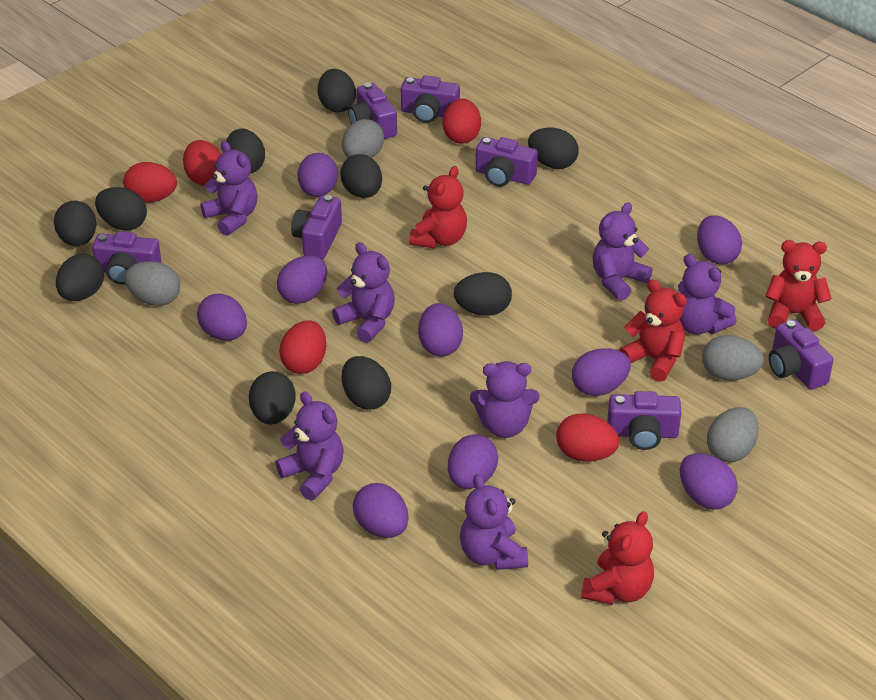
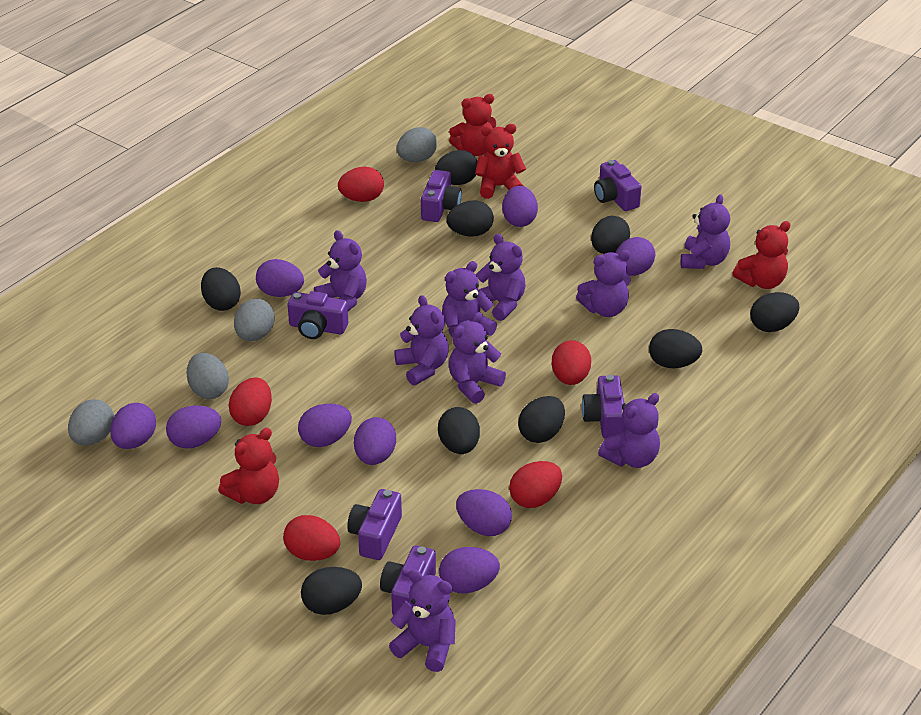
black egg: [54,201,97,246] [56,254,104,301] [95,187,147,231] [226,129,265,174] [249,371,296,425] [318,69,356,112] [340,154,382,198] [342,356,391,410] [454,272,512,316] [528,128,578,169] = 10 -> [201,267,241,311] [301,567,362,615] [435,150,477,185] [438,407,480,454] [446,200,494,237] [518,396,565,443] [591,216,630,254] [649,329,702,368] [750,292,799,332] = 9
purple camera: [92,231,162,284] [291,195,342,259] [348,83,397,139] [401,75,460,123] [476,137,538,187] [607,391,681,450] [769,319,834,390] = 7 -> [288,291,348,339] [347,489,402,560] [380,545,436,615] [421,170,462,222] [581,375,625,439] [594,160,641,211] = 6
purple teddy bear: [201,141,258,236] [275,392,344,500] [332,242,395,343] [460,474,528,570] [470,361,540,438] [593,202,653,301] [678,254,737,335] = 7 -> [314,230,367,311] [389,570,456,672] [394,295,449,385] [442,261,497,337] [449,312,506,404] [476,234,525,321] [576,250,631,317] [598,393,660,468] [681,194,730,269] = 9

